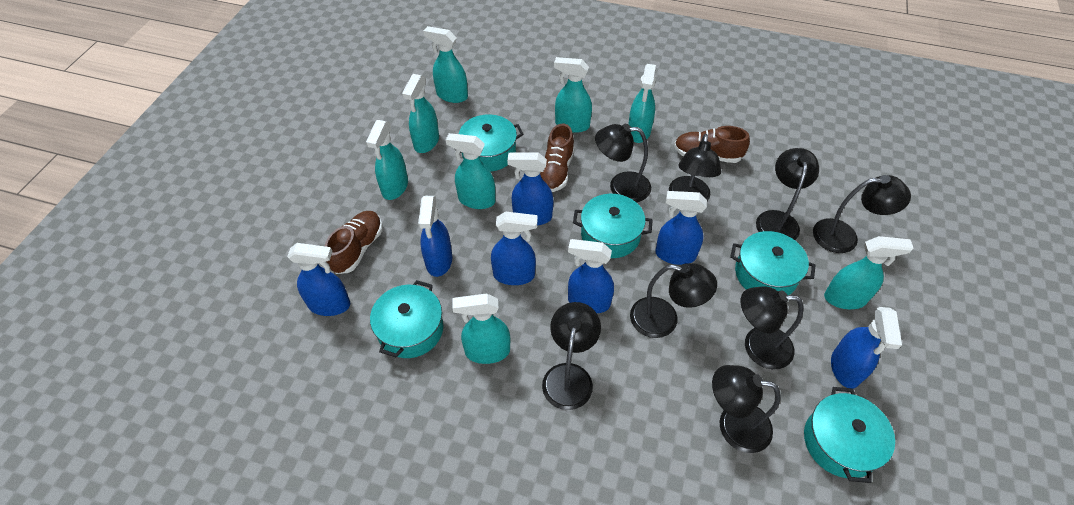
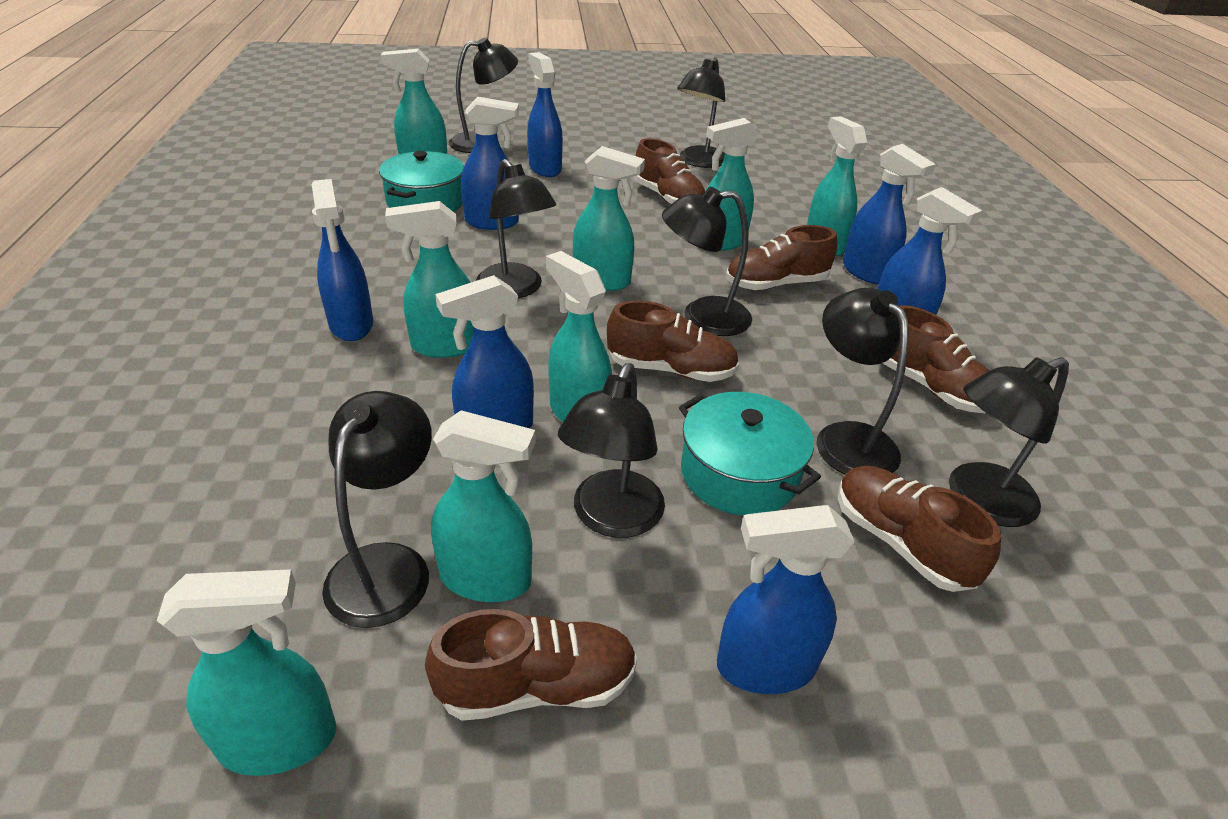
brown shoe: [325,211,383,274] [540,124,574,192] [674,126,750,163] = 3 -> [425,609,637,721] [607,300,739,382] [634,138,705,204] [726,225,837,290] [838,466,1001,592] [883,305,989,413] = 6
turquoise pot: [370,280,443,358] [455,114,524,172] [573,194,653,258] [730,231,816,295] [804,387,895,483] = 5 -> [379,151,464,212] [679,392,821,516] = 2

